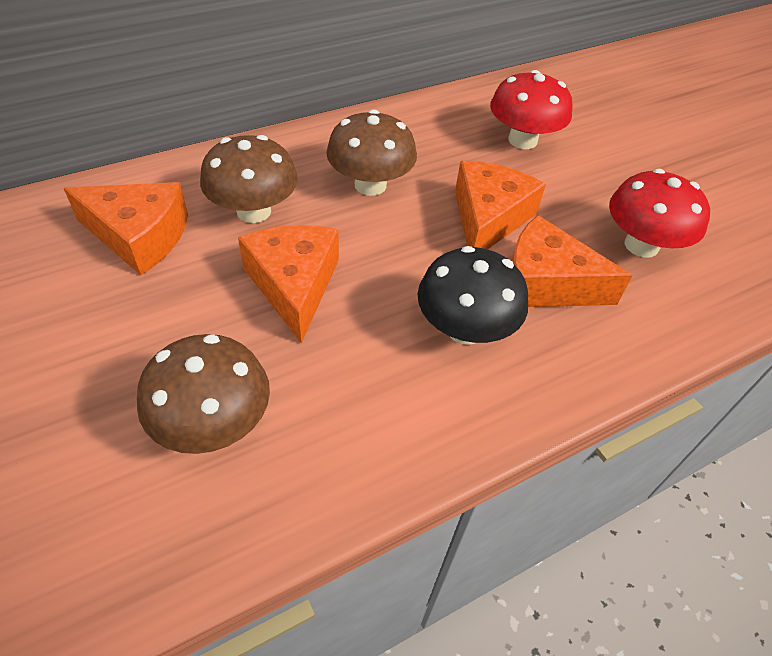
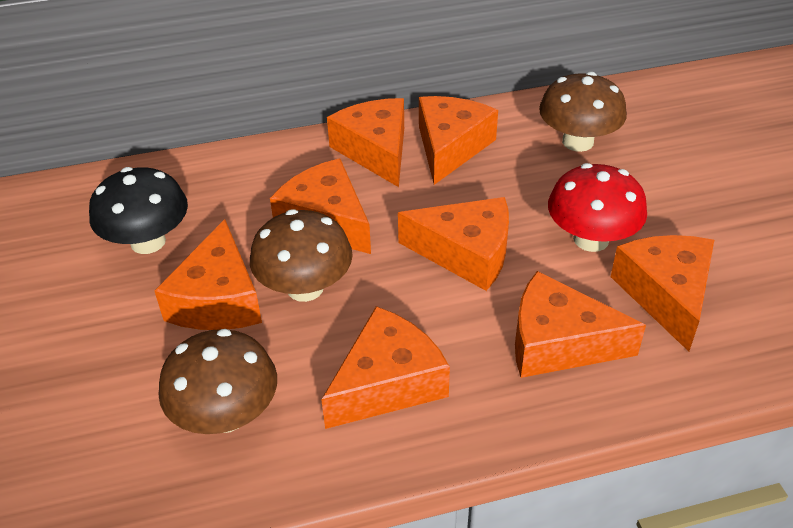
orange cheese: [63,182,188,275] [238,225,339,343] [455,161,546,249] [511,215,633,307] = 4 -> [155,219,262,330] [270,158,371,254] [321,306,450,429] [327,98,404,187] [398,197,509,291] [419,96,498,185] [515,271,646,378] [611,235,714,351] = 8
red mushroom: [490,70,573,149] [609,169,710,258] = 2 -> [548,163,647,252] = 1

